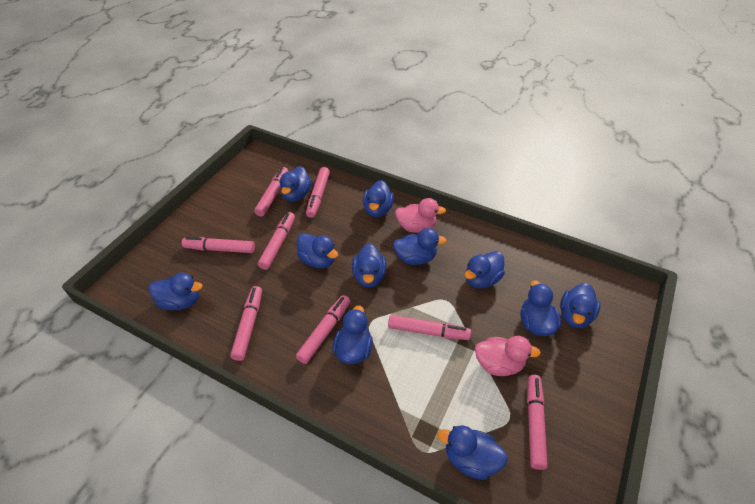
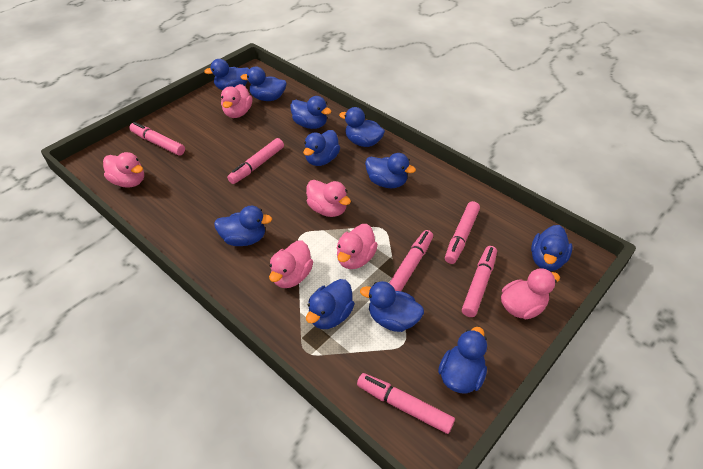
pink duck: [395,198,446,233] [475,336,541,376] = 2 -> [103,152,144,188] [221,84,252,118] [269,240,313,288] [306,180,351,217] [337,224,378,269] [501,268,560,319] = 6
pink marker: [182,237,255,253] [230,286,262,361] [254,167,289,217] [258,212,295,270] [296,295,350,364] [306,167,330,218] [388,315,471,340] [527,375,548,470] = 8 -> [129,122,185,156] [227,138,284,184] [357,373,455,434] [389,230,433,291] [445,201,480,264] [462,246,497,317] = 6

